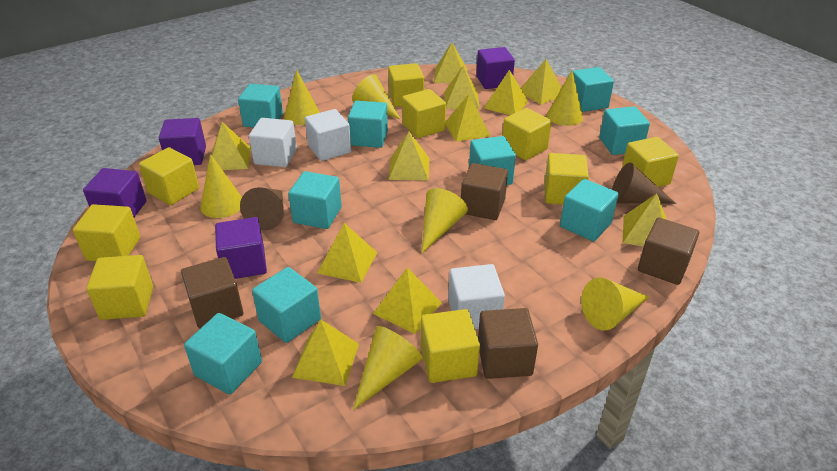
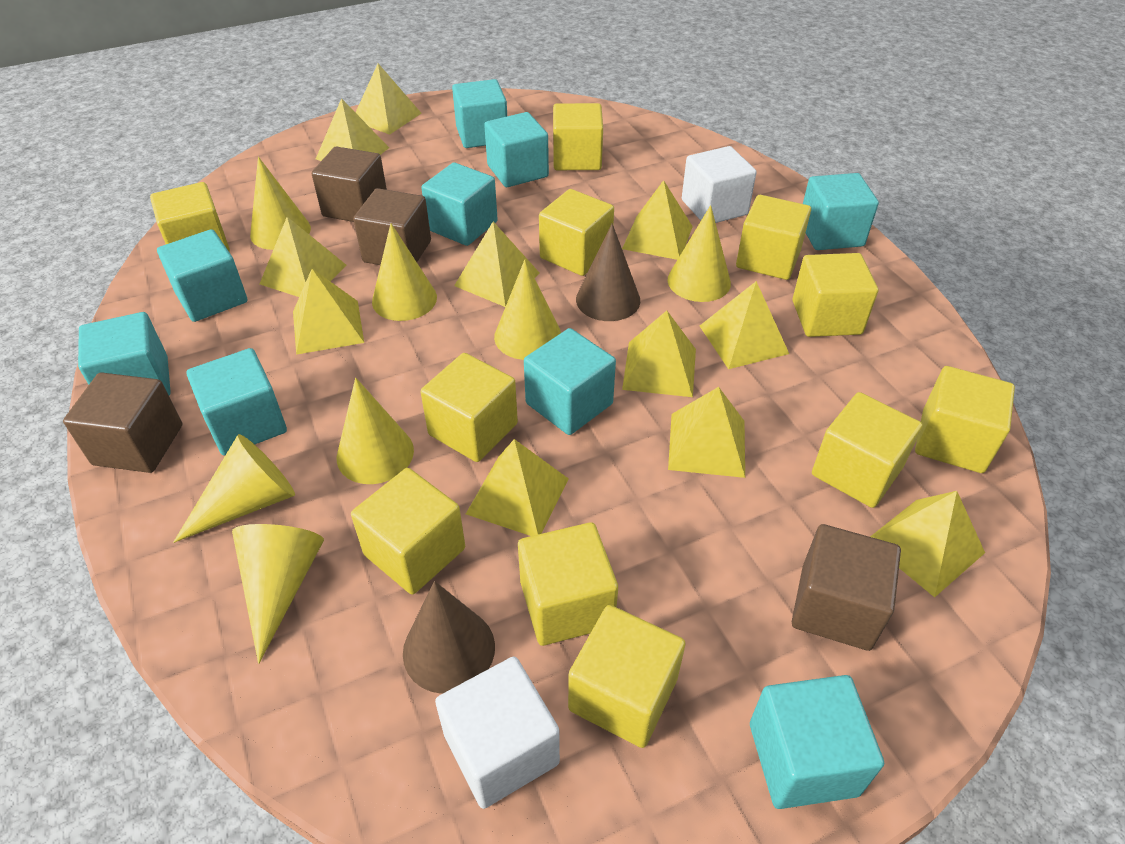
purple cube: [83,168,147,217] [159,118,206,165] [215,217,267,279] [476,47,515,89] = 4 -> none = 0
white cube: [249,118,297,167] [305,109,351,161] [448,264,505,330] = 3 -> [435,657,560,809] [682,146,757,223] = 2
yellow cube: [73,204,140,261] [86,255,153,320] [139,147,199,205] [388,63,424,107] [402,89,446,138] [421,309,480,383] [502,108,552,160] [544,153,589,205] [622,137,679,187] = 9 -> [150,182,230,252] [351,468,465,595] [421,353,518,462] [518,522,618,646] [539,189,614,276] [553,103,603,170] [568,605,685,748] [736,195,811,280] [792,253,878,337] [812,392,923,508] [915,366,1015,473] = 11

